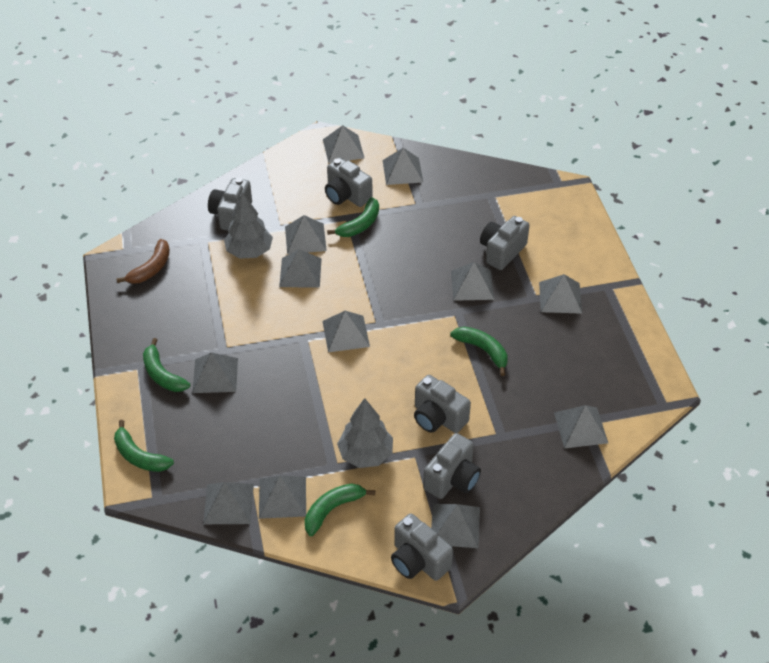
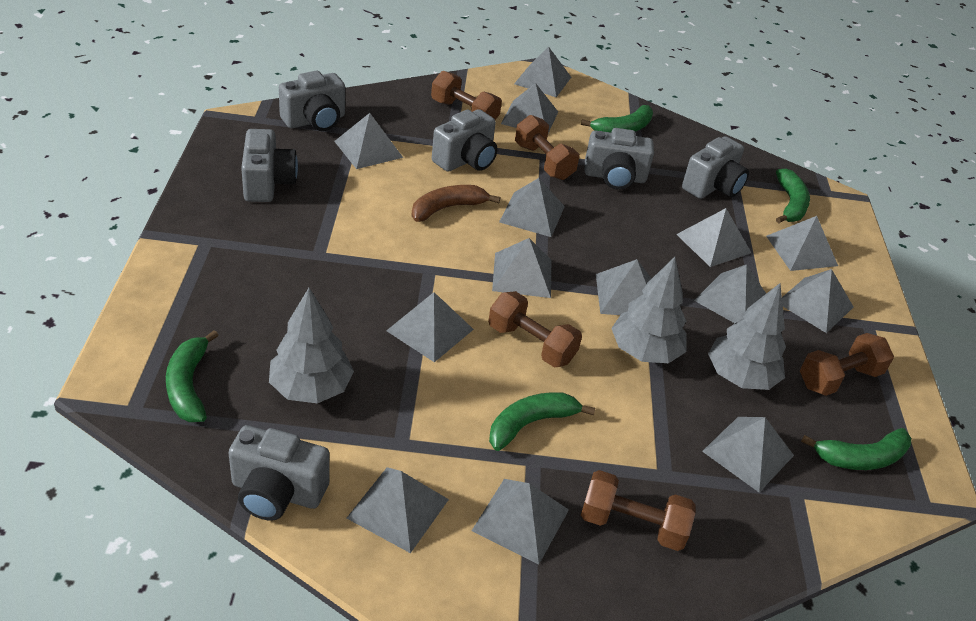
brown dumbbell: none = 0 -> [431,71,502,120] [488,291,582,367] [515,115,579,180] [581,470,696,551] [800,333,894,396] = 5
grey pyramid: [192,352,238,393] [203,482,254,524] [259,476,306,519] [279,249,322,288] [285,215,327,254] [322,311,370,352] [323,125,364,163] [383,148,423,185] [431,504,480,548] [451,262,494,301] [539,274,582,314] [554,405,608,449] = 12 -> [334,113,403,169] [346,467,449,553] [386,292,474,362] [472,479,569,565] [492,238,551,298] [499,178,565,237] [501,83,558,133] [514,47,571,97] [596,259,652,315] [676,208,751,267] [694,264,766,323] [702,417,794,492] [766,216,838,271] [782,269,853,333] = 14
grey tree: [224,192,273,259] [337,398,393,468] = 2 -> [269,288,354,403] [611,257,687,363] [708,283,786,390] = 3

